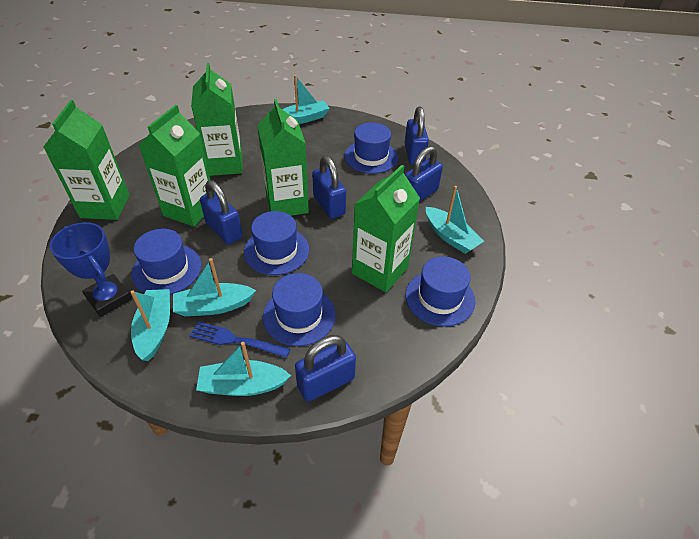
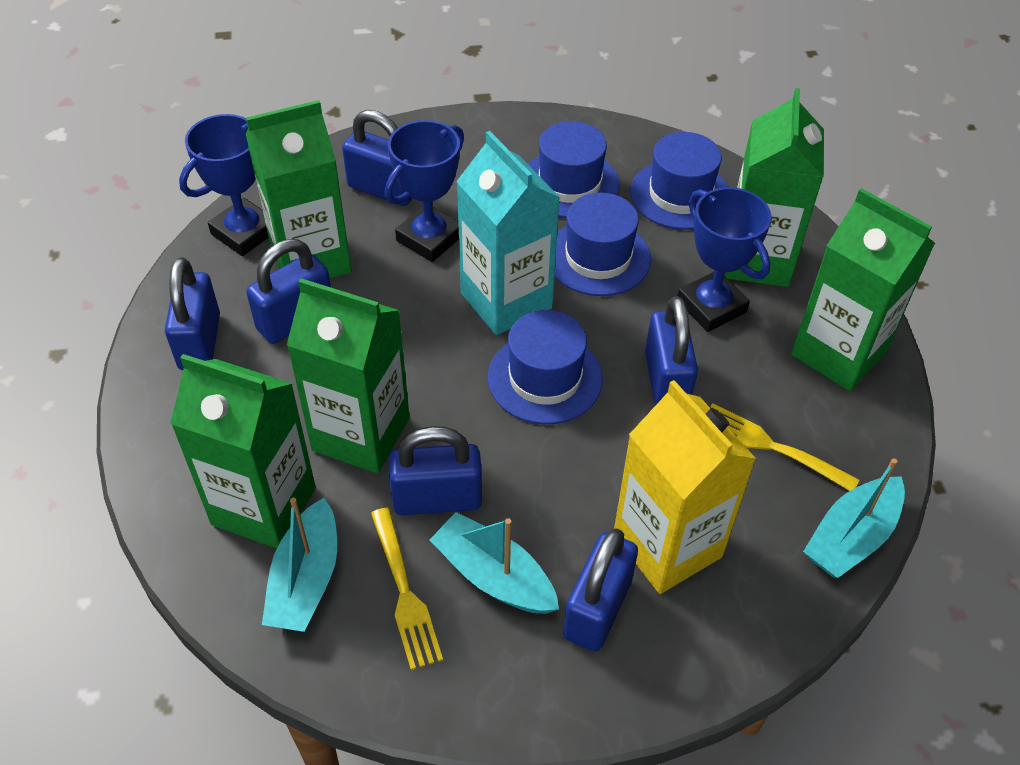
blue fork: [189,322,290,358] = 1 -> none = 0
blue hat: [131,229,202,295] [244,211,309,275] [263,273,336,346] [344,122,398,174] [405,256,475,327] = 5 -> [488,310,603,424] [528,121,620,218] [554,193,651,296] [630,132,728,230] = 4
blue padlock: [200,180,243,244] [295,335,356,401] [312,156,346,219] [405,107,429,165] [405,146,443,202] = 5 -> [165,257,220,370] [246,239,331,344] [342,110,413,206] [389,426,482,515] [563,529,638,652] [645,296,698,406] = 6
blue trophy: [50,222,132,317] = 1 -> [179,114,269,256] [385,120,464,262] [678,187,772,332] = 3
turquoise boat: [131,289,170,361] [173,258,256,316] [196,342,291,396] [282,75,330,124] [426,186,484,254] = 5 -> [262,498,337,632] [429,512,559,614] [803,458,905,578] = 3
turquoise carton: none = 0 -> [456,131,560,335] = 1
yellow carton: none = 0 -> [614,380,756,594] = 1
yellow fork: none = 0 -> [371,508,443,670] [710,403,859,491] = 2

